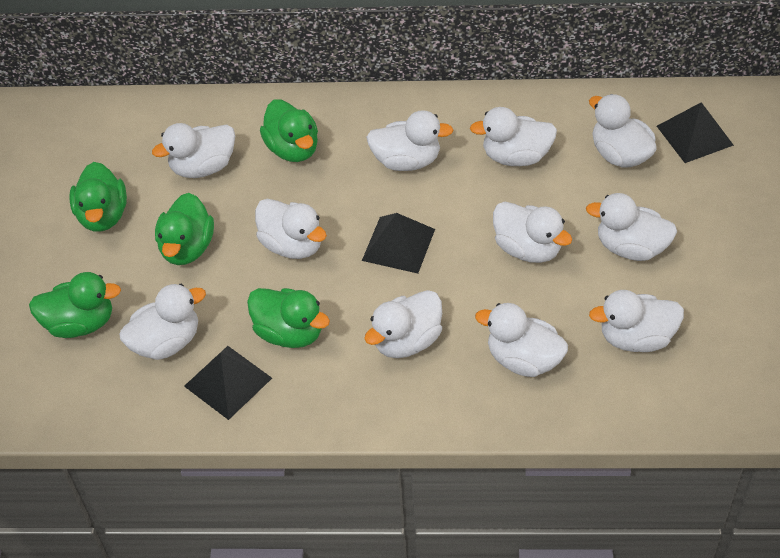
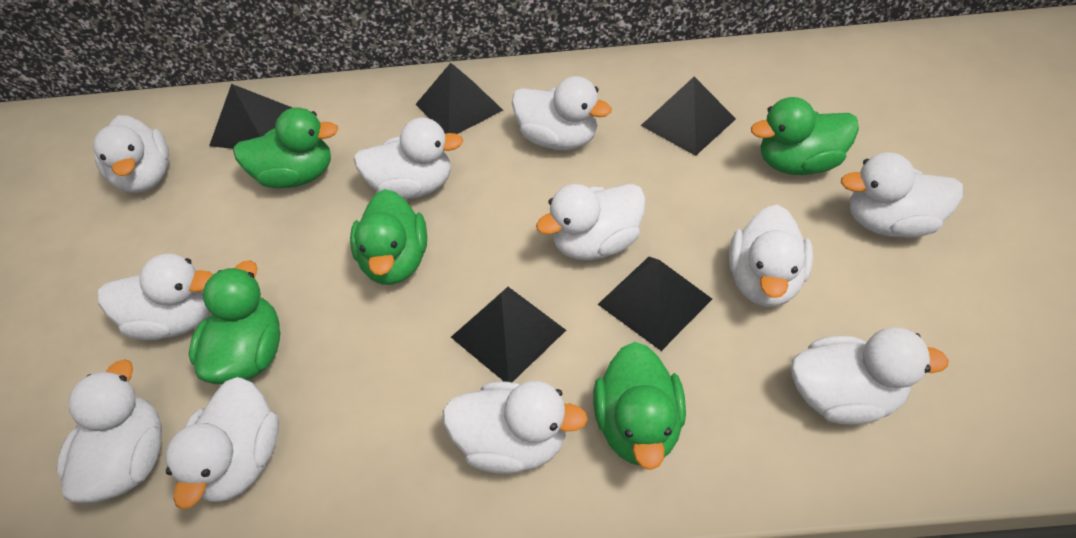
black pyramid: [184,346,272,420] [362,213,435,274] [657,102,734,163] = 3 -> [209,84,292,149] [416,63,503,134] [451,287,566,382] [598,257,712,351] [641,77,736,156] = 5

